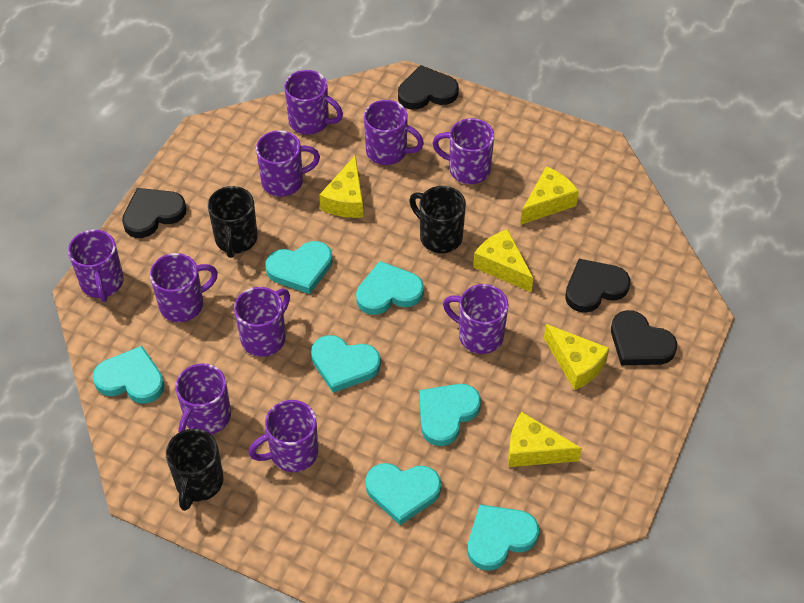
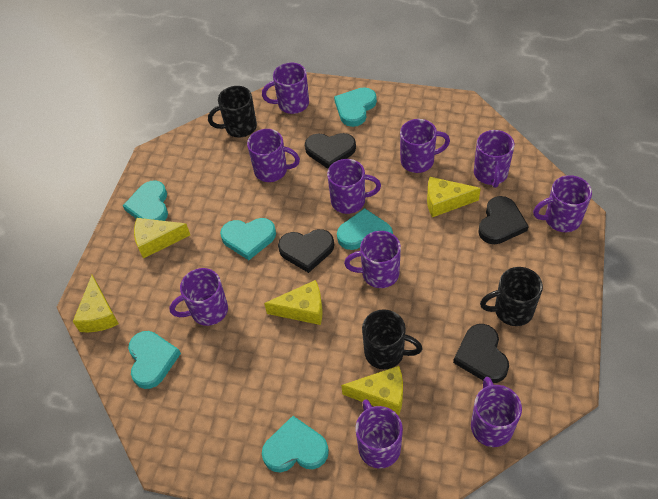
turquoise heart: [93,346,165,404] [265,241,333,294] [311,335,381,393] [356,261,424,315] [365,463,441,525] [419,384,481,446] [467,505,539,571] = 7 -> [123,181,168,221] [128,331,181,389] [220,218,276,260] [262,416,329,472] [334,87,377,127] [337,208,393,250] = 6

